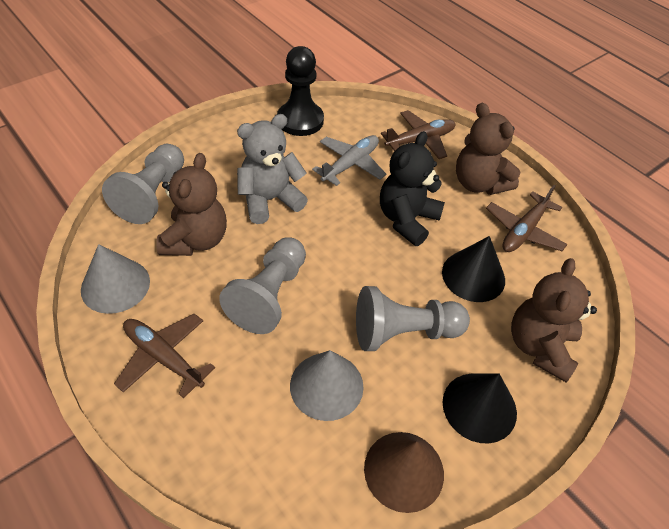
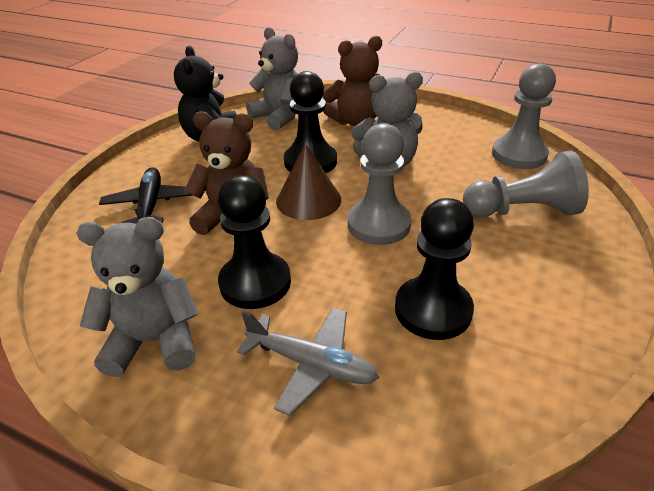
black cone: [442,236,505,302] [443,373,517,443] = 2 -> none = 0
black pawn: [277,46,324,136] = 1 -> [218,175,291,309] [284,71,337,173] [395,198,474,340] = 3
black plane: none = 0 -> [99,167,193,224] = 1
brown plane: [114,313,215,398] [381,110,456,159] [486,185,568,252] = 3 -> none = 0
brown teddy bear: [157,153,227,256] [456,103,520,195] [511,258,597,382] = 3 -> [184,111,269,235] [323,36,382,126] = 2
grey cone: [81,244,150,314] [290,350,364,421] = 2 -> none = 0
grey teddy bear: [237,114,308,224] = 1 -> [76,217,198,377] [246,27,298,130] [351,72,423,167] = 3

